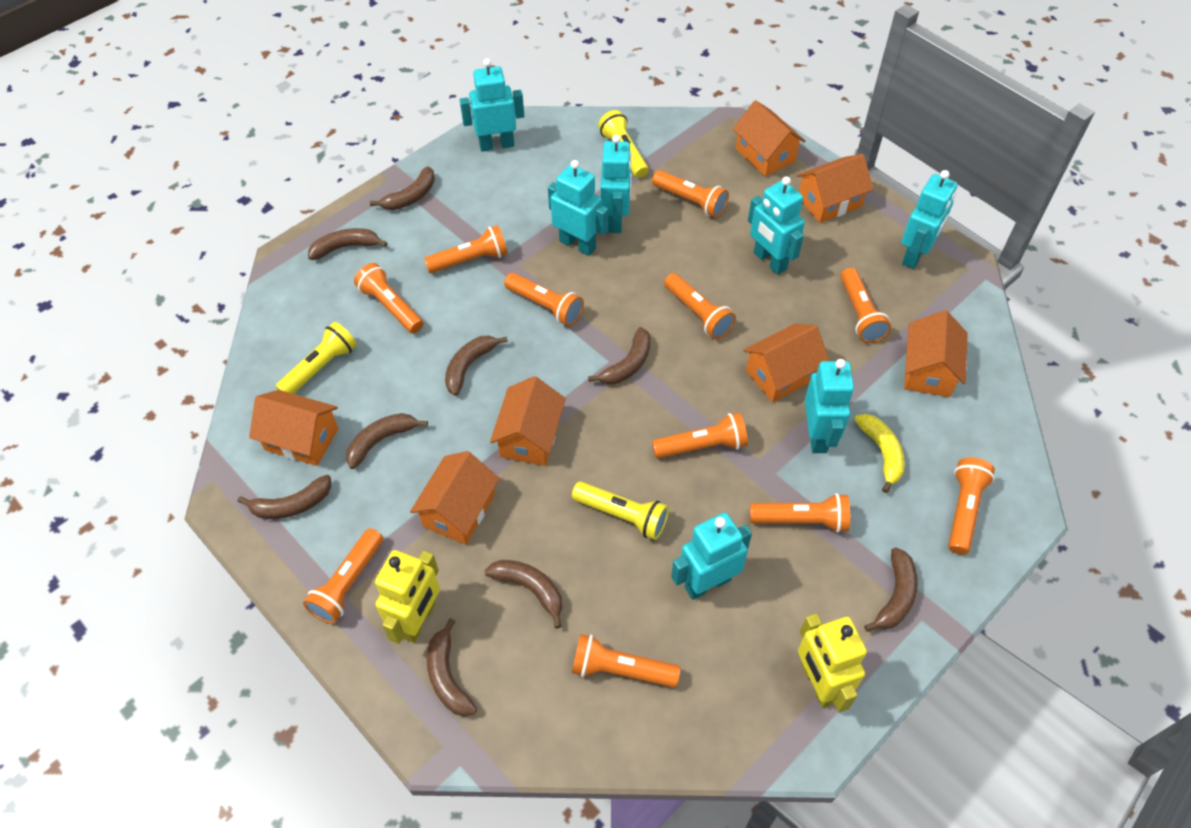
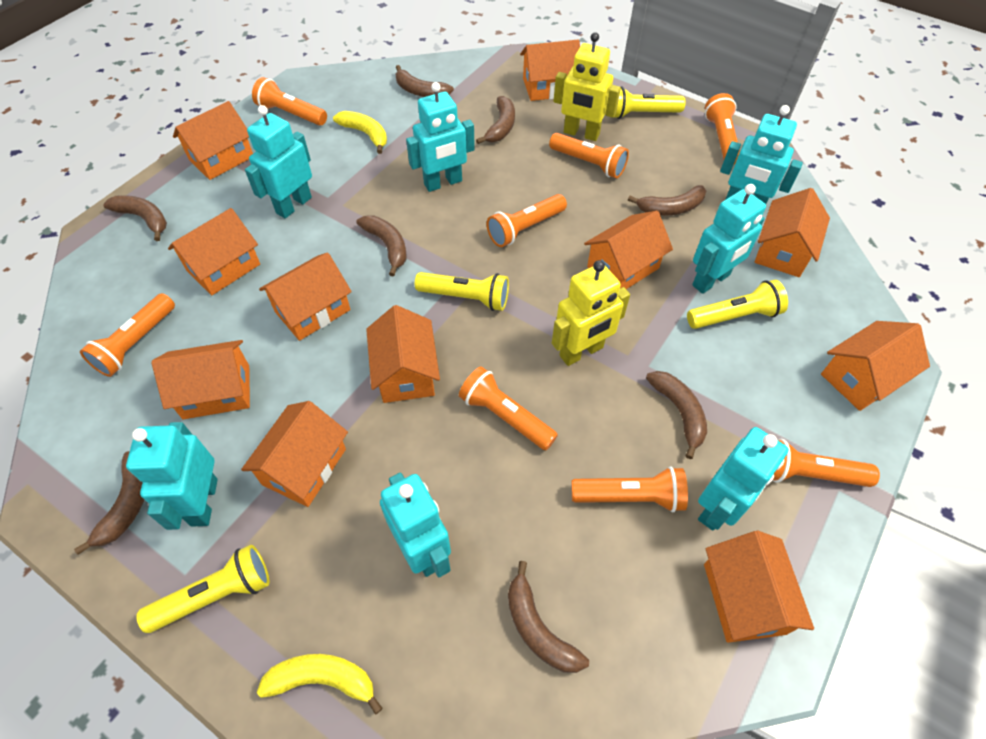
brown banana: [238,475,331,519] [308,228,387,260] [346,413,428,469] [370,166,435,210] [427,618,477,717] [445,336,508,396] [484,560,562,629] [588,327,651,384] [864,547,918,632] = 9 -> [74,451,144,555] [103,195,167,241] [356,215,407,277] [395,65,454,97] [476,96,515,144] [508,561,589,673] [628,185,706,216] [646,371,707,459] = 8
orange flashlight: [303,528,383,624] [354,263,423,333] [424,225,508,273] [504,273,584,326] [572,634,681,688] [652,170,729,218] [652,412,748,459] [664,273,736,339] [750,493,850,533] [840,268,891,343] [948,458,995,555] = 11 -> [80,293,175,377] [252,77,327,126] [459,366,558,450] [487,194,567,247] [549,133,629,179] [571,466,688,512] [705,93,740,165] [773,439,880,487] = 8
orange house: [249,390,338,466] [410,451,500,545] [490,376,566,466] [733,100,806,177] [743,324,829,402] [797,154,873,223] [904,310,968,397] = 7 -> [151,340,250,419] [168,208,260,295] [173,101,253,180] [241,401,348,507] [259,252,352,341] [366,305,440,403] [520,40,580,101] [584,211,673,289] [704,531,814,643] [755,188,830,277] [821,321,930,411] = 11
yellow banana: [854,414,905,493] = 1 -> [257,654,383,715] [333,111,387,154] = 2
yellow flashlight: [275,322,357,394] [572,482,669,540] [598,110,649,178] = 3 -> [136,545,269,633] [415,272,509,311] [614,86,686,119] [687,280,788,329] = 4

